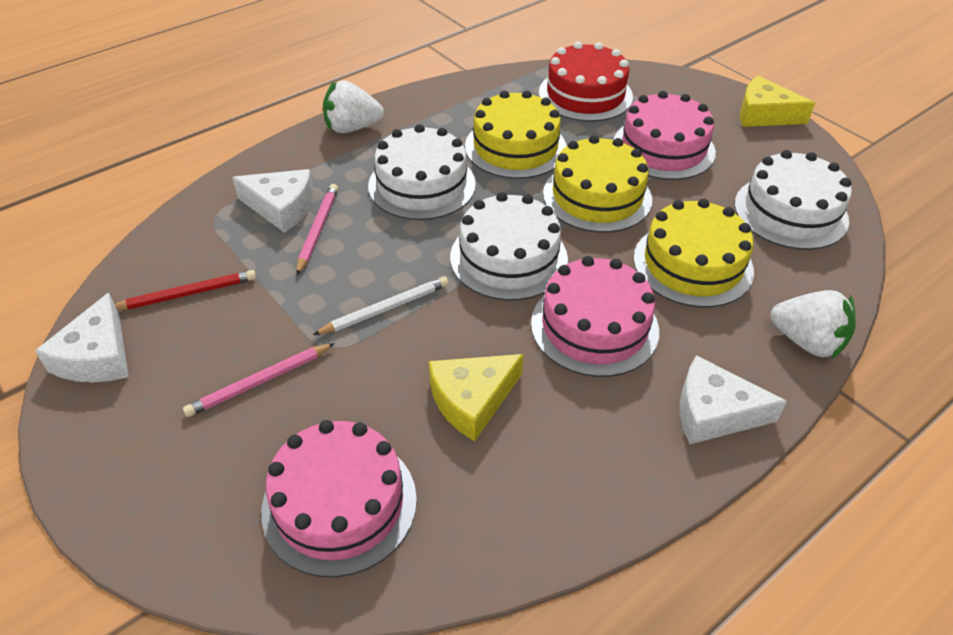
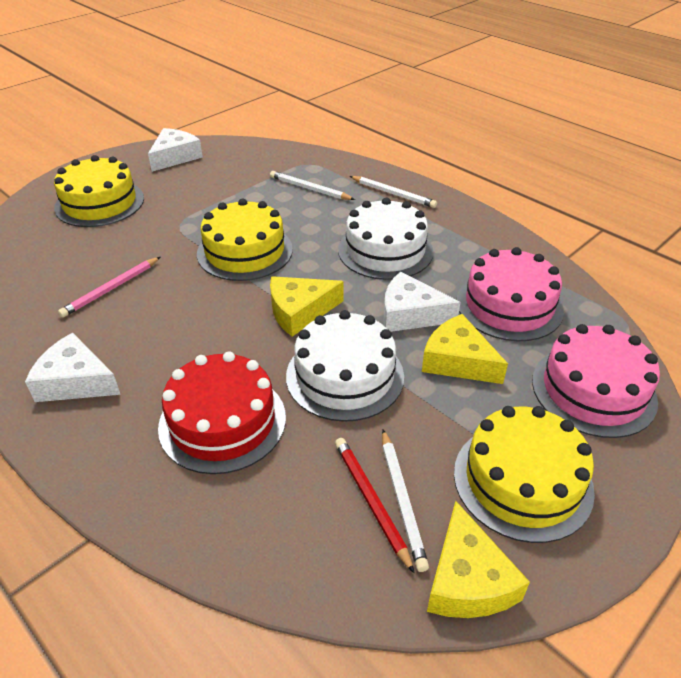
pink cake: [261,420,417,577] [531,256,659,377] [614,91,716,180] = 3 -> [457,247,564,341] [532,324,660,438] = 2
pink pencil: [183,343,335,417] [296,184,338,275] = 2 -> [58,257,160,318] = 1
white cake: [368,124,476,220] [450,192,568,301] [735,150,852,250] = 3 -> [286,310,404,422] [338,198,433,280] = 2
white pencil: [313,277,449,335] = 1 -> [270,171,355,200] [350,176,437,208] [382,430,429,572] = 3
white strawberry: [323,80,384,133] [770,290,855,360] = 2 -> none = 0
yellow cheese: [429,354,524,441] [740,76,815,127] = 2 -> [270,276,344,337] [422,314,508,384] [427,501,530,618] = 3

